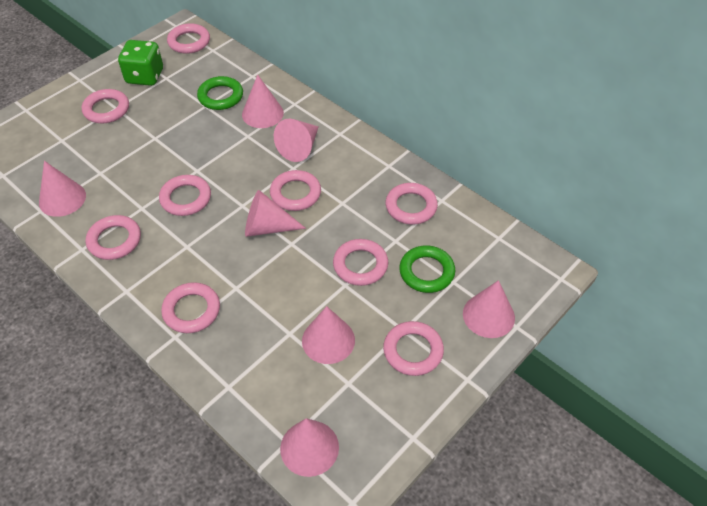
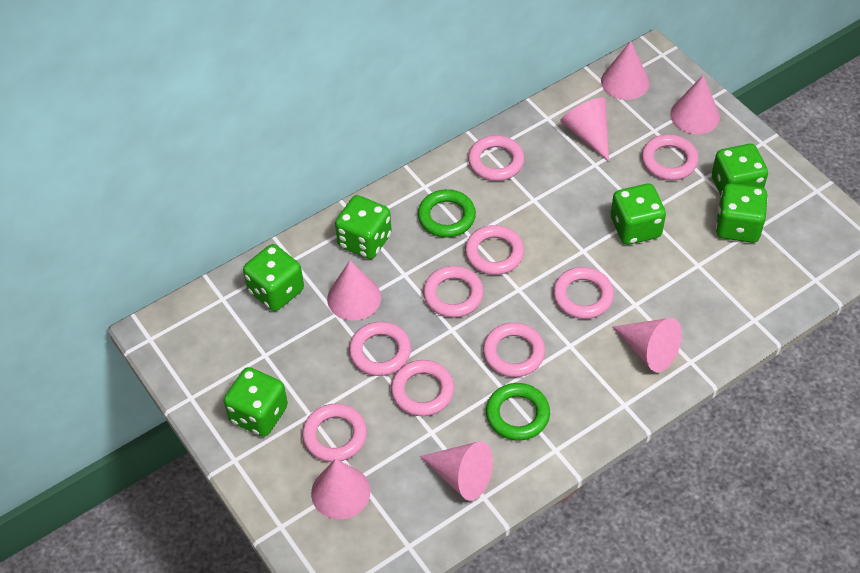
green dice: [118,40,163,86] = 1 -> [224,367,288,437] [243,244,304,311] [335,195,392,259] [611,184,666,245] [712,144,768,196] [716,183,768,243] = 6

